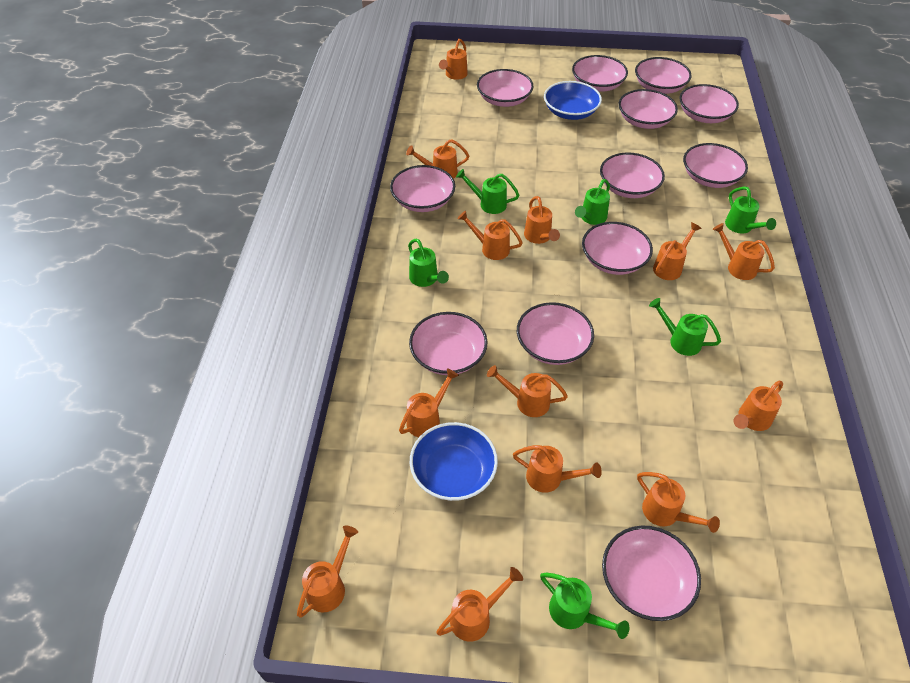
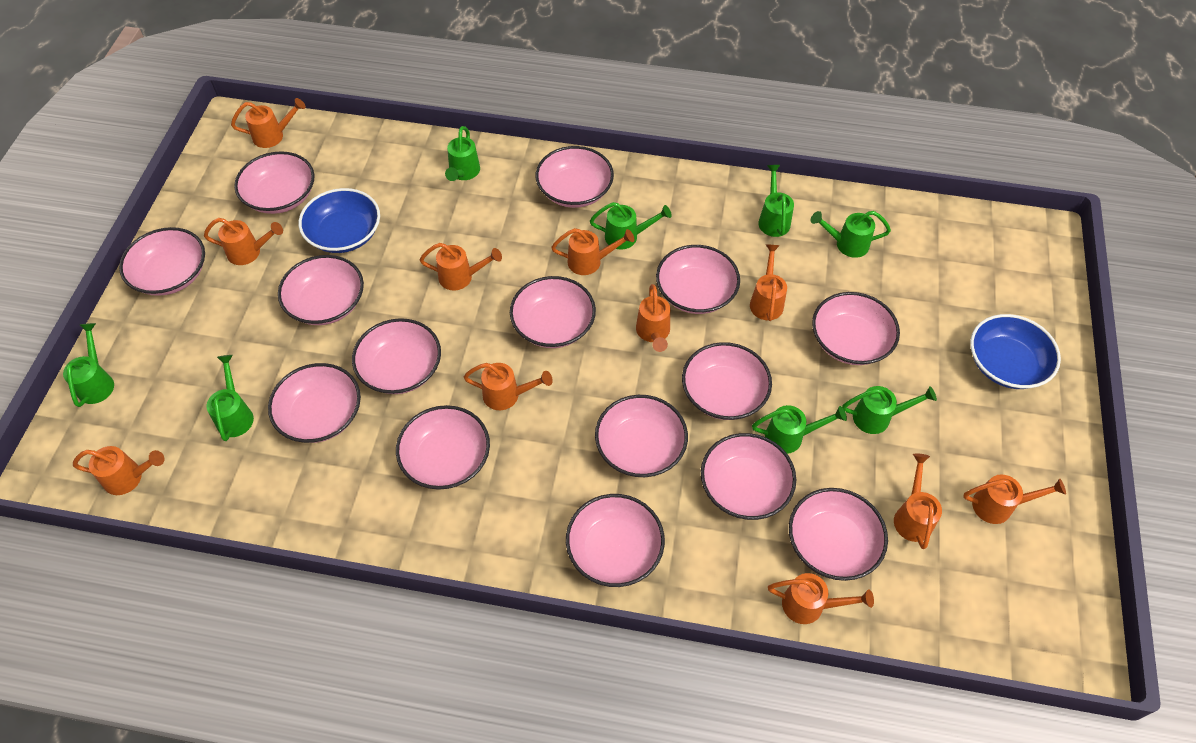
green watering can: [408,239,449,287] [456,169,519,214] [540,572,629,639] [575,179,610,225] [649,298,721,356] [725,186,776,233] = 6 -> [63,323,114,407] [207,355,254,441] [445,126,480,181] [590,202,672,250] [752,405,847,454] [758,165,794,237] [811,211,891,258] [842,386,937,434] = 8
orange watering can: [297,525,358,618] [399,368,459,437] [406,139,469,179] [436,567,523,642] [439,39,468,80] [458,211,523,260] [487,365,568,417] [513,445,602,493] [524,196,560,244] [637,472,720,533] [653,222,702,280] [713,223,775,280] [733,381,783,431] = 13 -> [73,446,165,495] [204,218,283,265] [231,98,306,148] [420,243,502,290] [464,363,553,410] [551,228,634,275] [636,284,670,352] [750,244,787,321] [768,573,874,624] [894,454,942,549] [963,474,1066,524] = 11
pink bowl: [390,165,455,212] [409,312,488,375] [477,69,534,107] [517,302,594,365] [572,55,628,92] [582,222,653,275] [600,152,665,198] [602,525,701,621] [619,89,678,129] [635,57,691,94] [679,84,739,123] [683,143,748,188] = 12 -> [119,227,205,296] [234,151,315,214] [268,363,361,443] [278,255,364,325] [352,318,441,394] [396,405,490,490] [510,276,596,348] [536,146,614,208] [566,494,665,587] [595,395,688,477] [656,245,740,314] [682,342,772,420] [701,433,796,520] [789,488,888,581] [812,292,900,365] = 15

